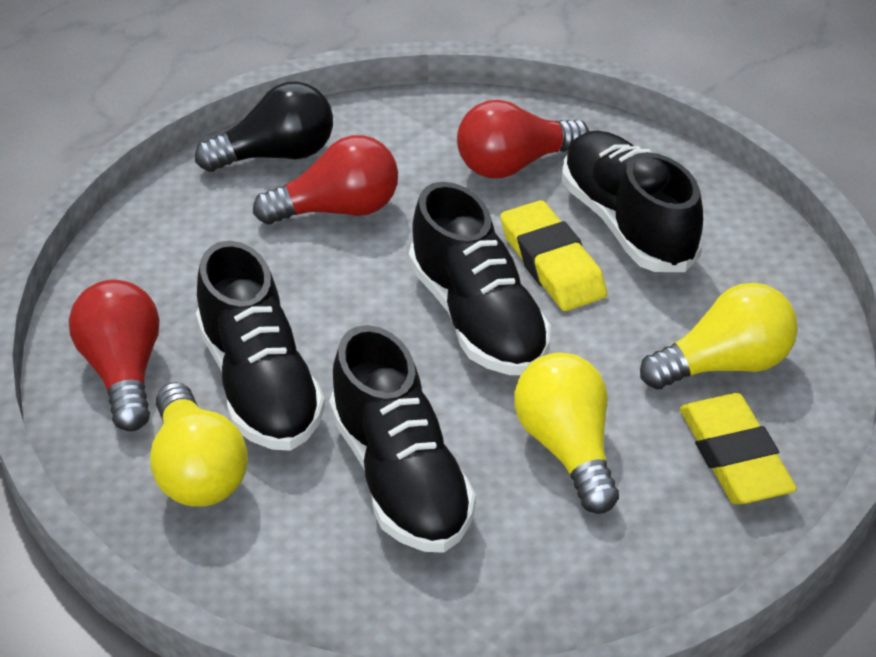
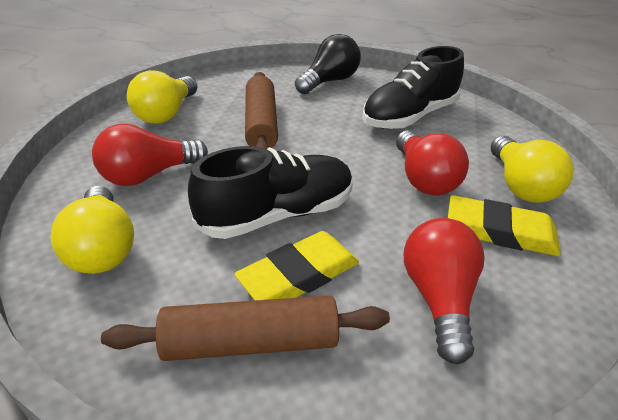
black shoe: [196,241,325,451] [329,325,476,553] [409,182,551,375] [562,130,703,272] = 4 -> [188,146,353,239] [362,46,464,129] = 2
brown rolling pin: none = 0 -> [101,295,390,361] [245,72,278,149] = 2

